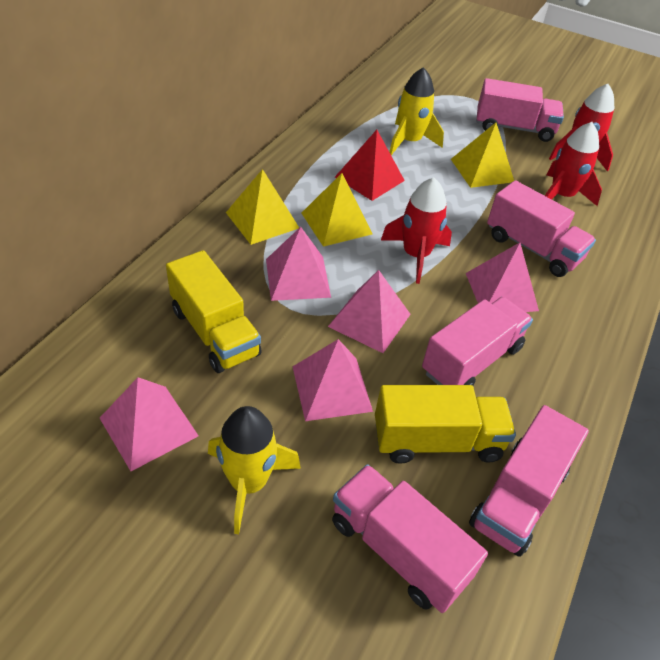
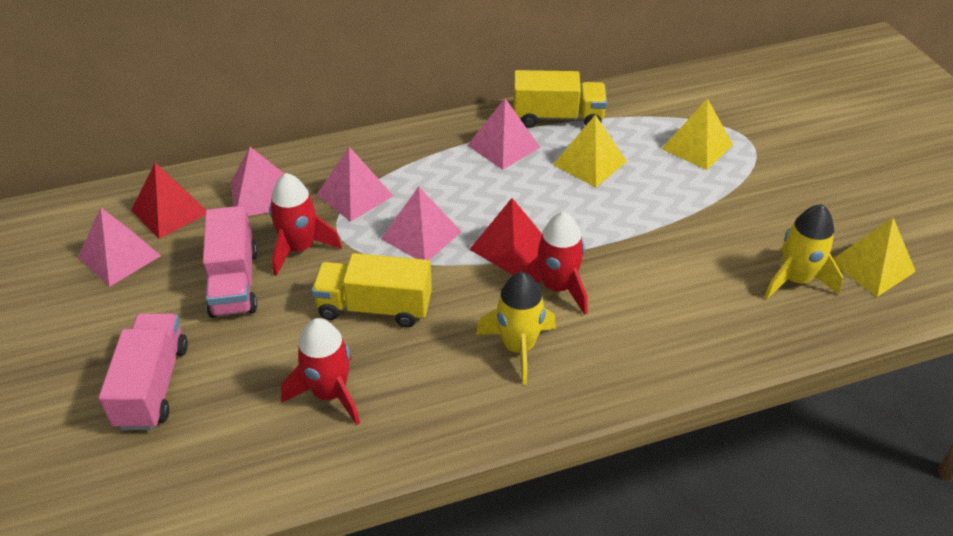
pink truck: [332,464,488,613] [422,297,533,386] [469,405,589,557] [476,78,564,142] [487,180,596,277] = 5 -> [99,313,188,430] [203,206,257,318] = 2
red pyramid: [335,130,405,201] = 1 -> [131,163,206,239] [469,198,542,275] = 2

